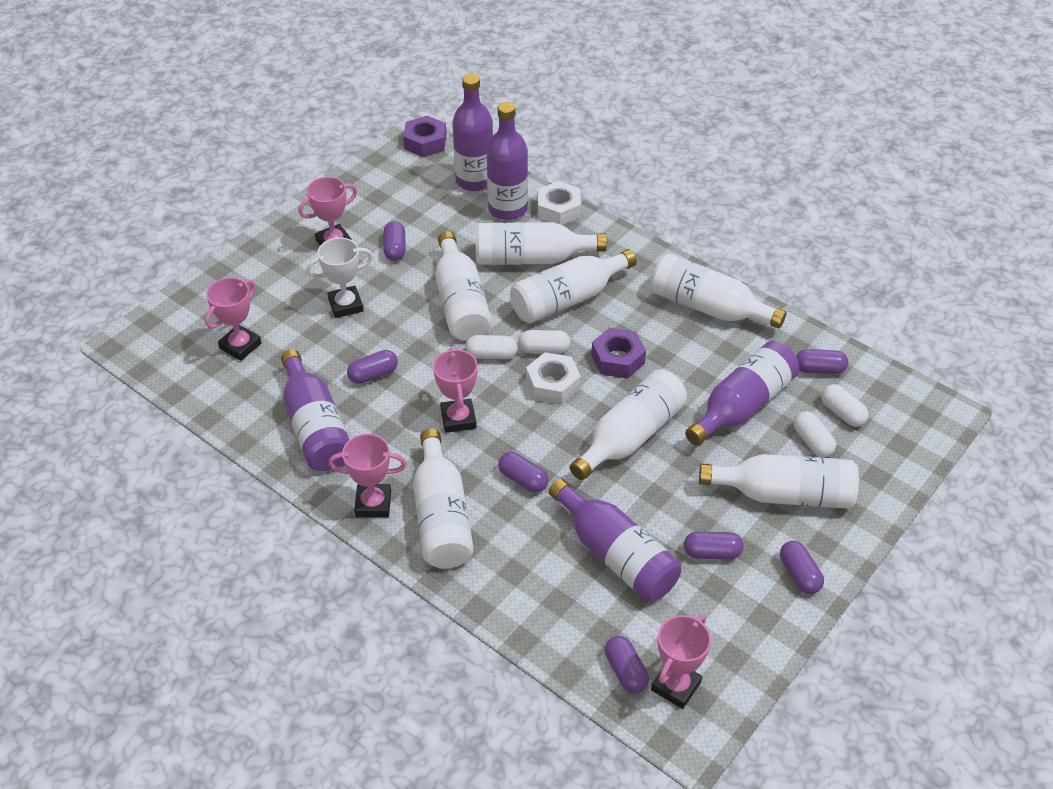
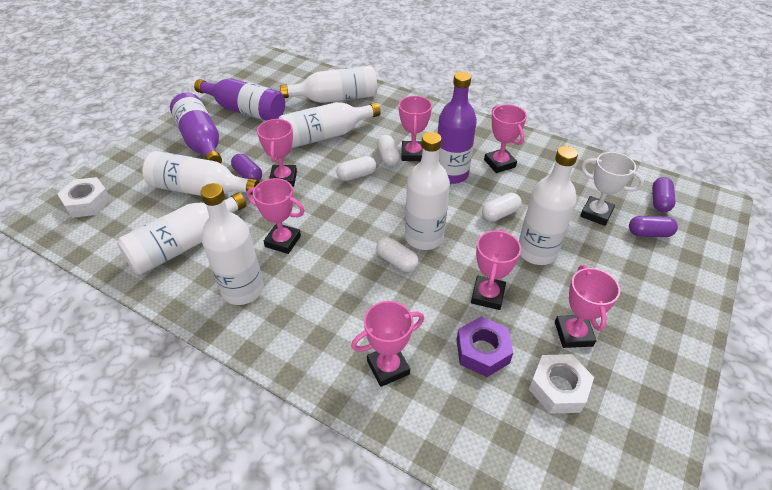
pink trophy: [205,277,261,361] [298,177,357,245] [329,434,407,517] [433,347,478,433] [651,615,711,709] = 5 -> [246,178,305,254] [257,119,297,187] [351,301,424,387] [399,96,432,161] [471,229,521,310] [484,104,527,173] [555,265,620,348] = 7
purple bottle: [281,349,350,471] [452,74,493,191] [487,102,528,220] [549,479,681,601] [685,341,799,446] = 5 -> [170,93,222,164] [194,78,285,121] [438,72,477,184] = 3
purple capsule: [347,350,398,384] [383,221,406,261] [498,452,549,493] [605,636,649,694] [684,532,744,559] [780,541,824,594] [796,349,848,374] = 7 -> [231,154,262,181] [629,216,678,237] [652,177,676,212] = 3
purple nut: [403,116,447,157] [591,328,646,379] = 2 -> [456,317,513,377] = 1

